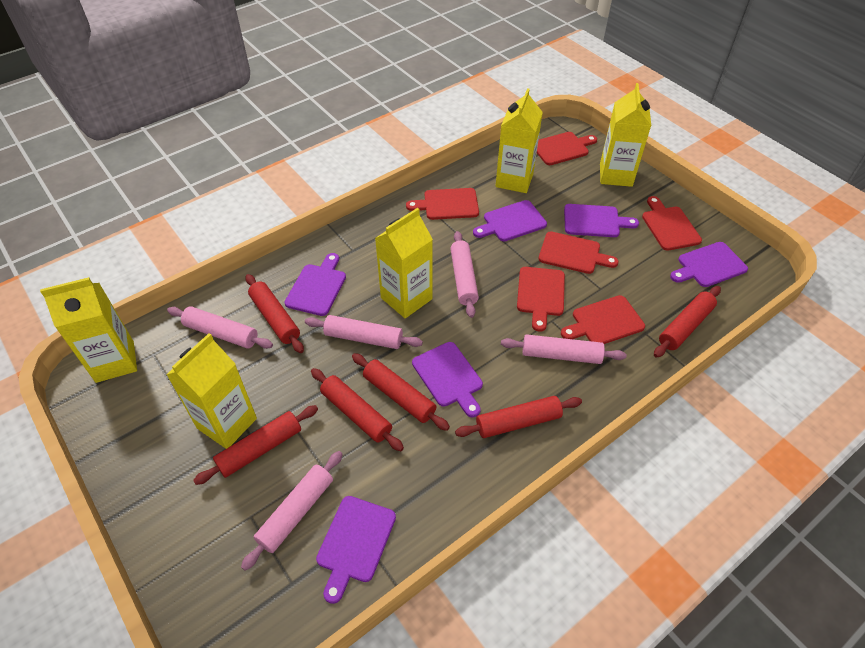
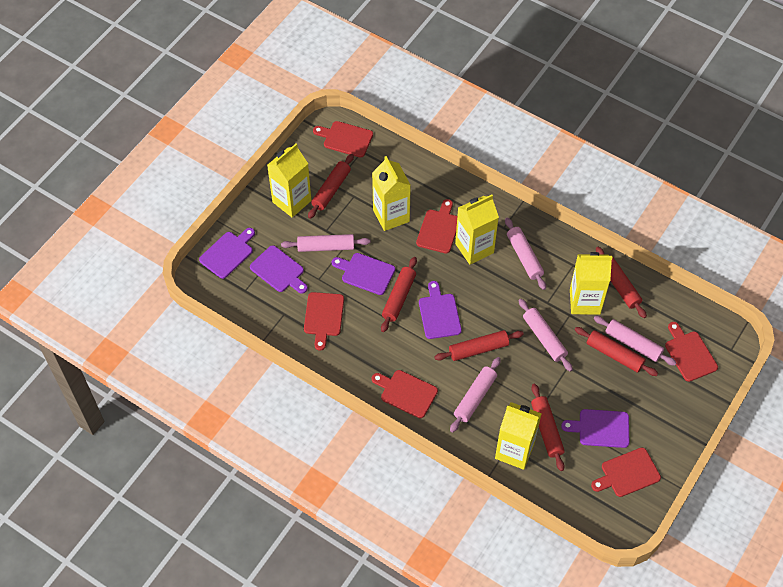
purple cutting board: [285,253,346,316] [316,496,396,604] [412,342,483,417] [473,200,547,241] [564,204,639,237] [670,242,748,287] = 6 -> [199,228,255,279] [250,245,308,294] [332,253,395,295] [419,281,462,339] [561,409,630,448] = 5

